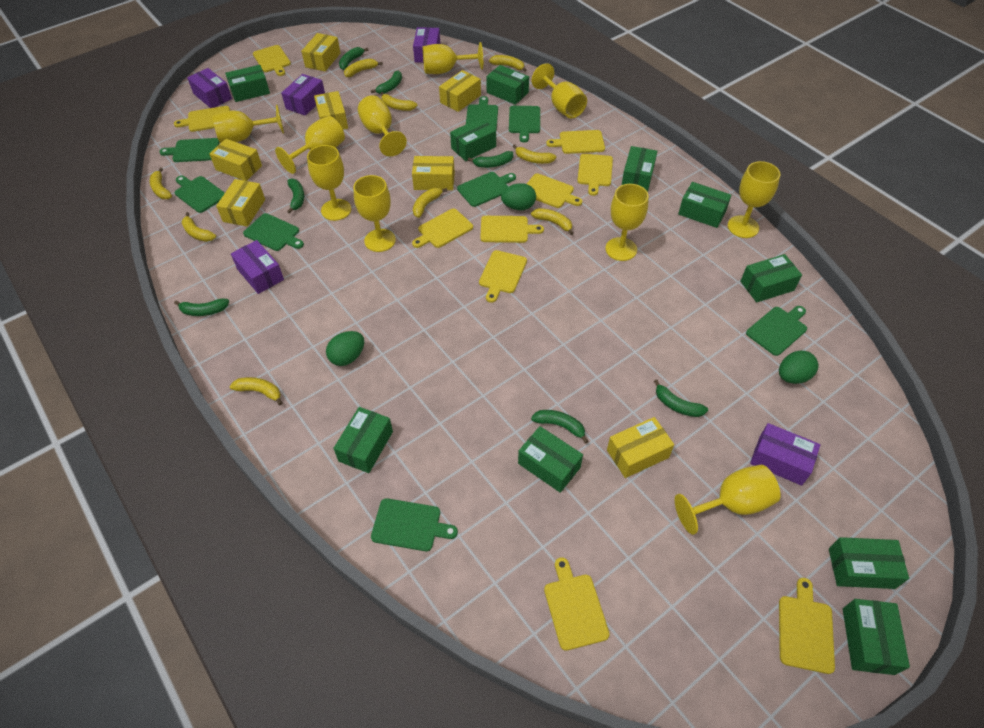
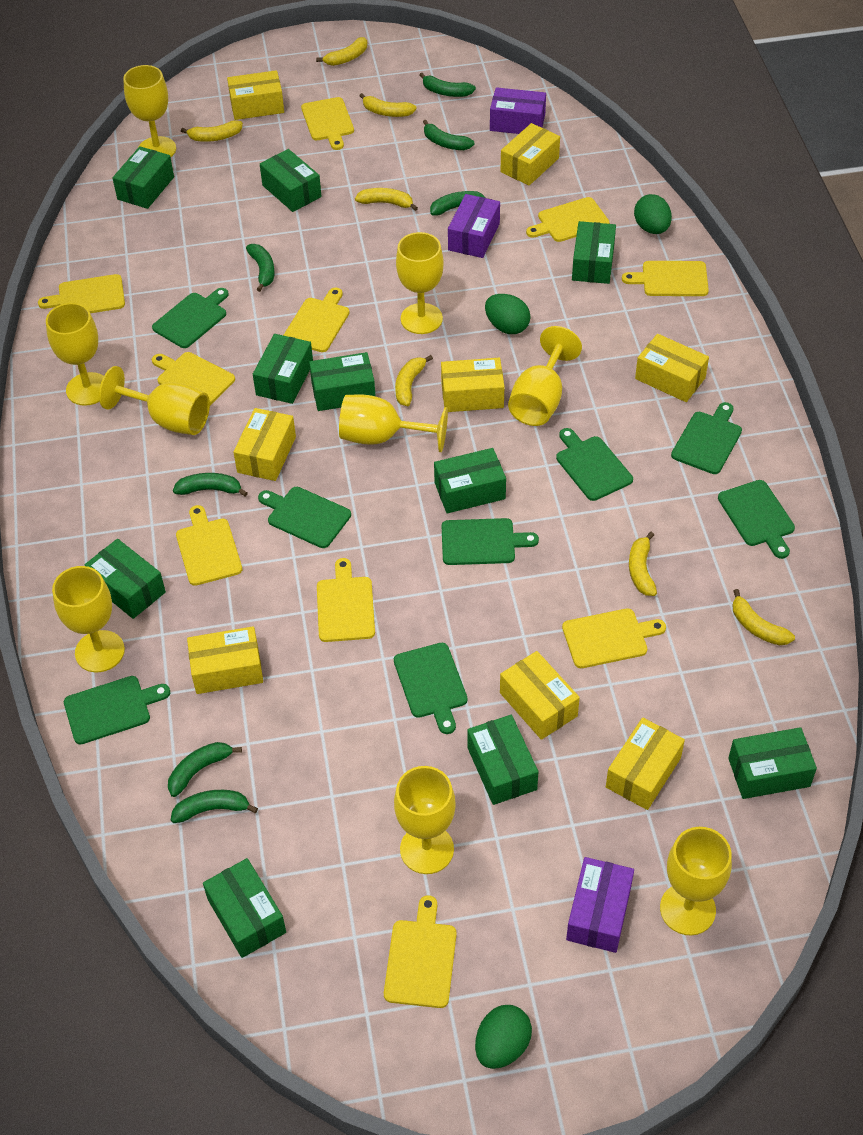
purple box: [187,68,232,108] [231,240,284,294] [281,74,325,116] [413,27,440,63] [750,423,820,486] = 5 -> [448,194,500,258] [490,87,546,134] [566,857,634,953] = 3
yellow banana: [150,167,172,199] [182,212,216,242] [230,377,283,405] [344,59,383,77] [380,92,417,111] [413,188,448,218] [489,55,527,72] [513,144,556,164] [531,208,574,235] = 9 -> [181,120,243,142] [316,37,367,66] [355,188,418,211] [359,93,417,117] [395,355,433,406] [629,532,657,596] [733,589,795,646] = 7
yellow box: [209,139,262,181] [216,179,265,227] [301,33,340,71] [314,91,348,130] [412,156,455,190] [439,70,481,112] [607,417,674,478] = 7 -> [187,626,263,694] [227,70,284,120] [233,408,296,481] [441,358,504,412] [500,651,580,740] [501,123,560,185] [606,718,685,810] [635,334,709,402] = 8
yellow goblet: [212,105,284,143] [275,116,345,174] [307,145,351,221] [353,175,396,252] [358,95,407,156] [423,42,483,74] [532,63,587,119] [605,184,649,261] [675,465,780,535] [728,161,781,238] = 10 -> [46,303,104,406] [52,566,125,673] [99,366,210,435] [123,65,176,157] [339,395,448,452] [394,766,456,874] [396,232,444,334] [508,326,582,426] [660,827,732,936] = 9

